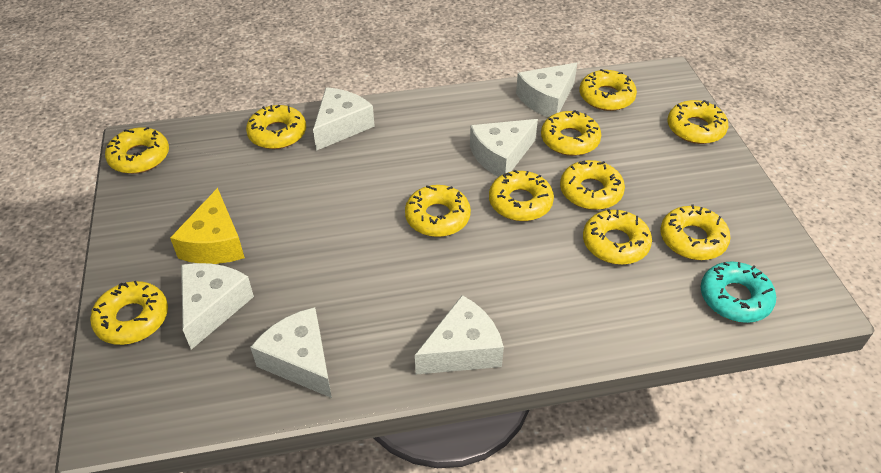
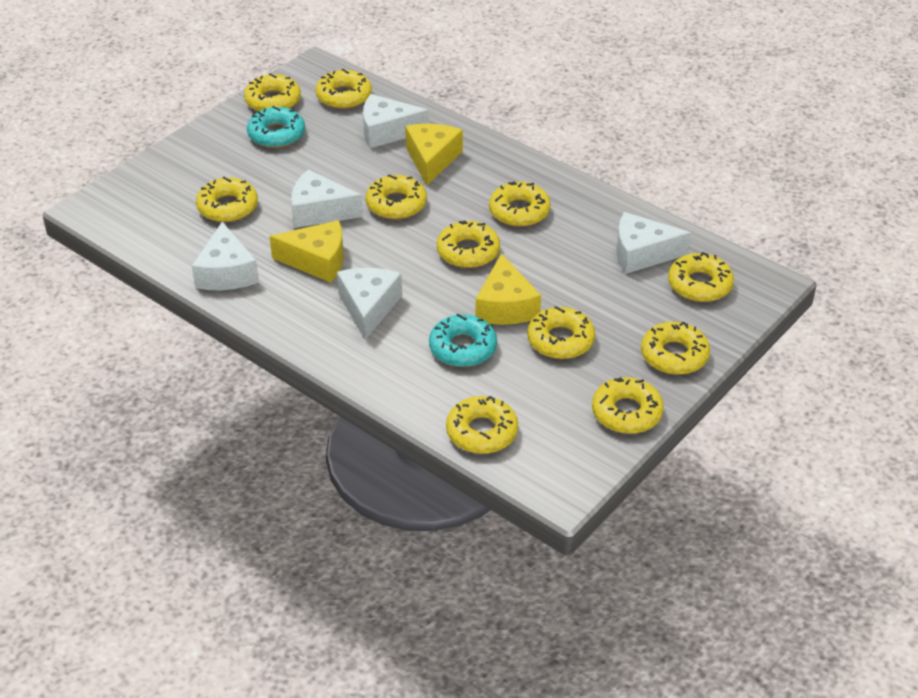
turquoise donut: [701,261,776,323] = 1 -> [247,106,305,148] [429,314,497,367] = 2
white cheese: [181,263,254,350] [250,307,332,398] [313,87,375,151] [415,295,504,374] [470,119,538,177] [516,63,577,117] = 6 -> [192,222,259,290] [291,170,363,228] [337,268,402,340] [363,94,429,148] [617,212,691,274] = 5
yellow cheese: [170,188,245,264] = 1 -> [270,220,344,283] [405,124,463,185] [475,253,541,325] = 3

